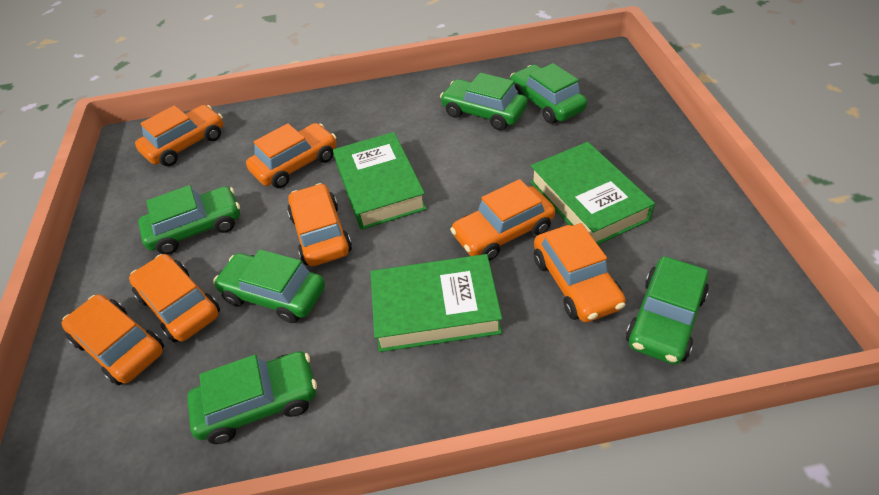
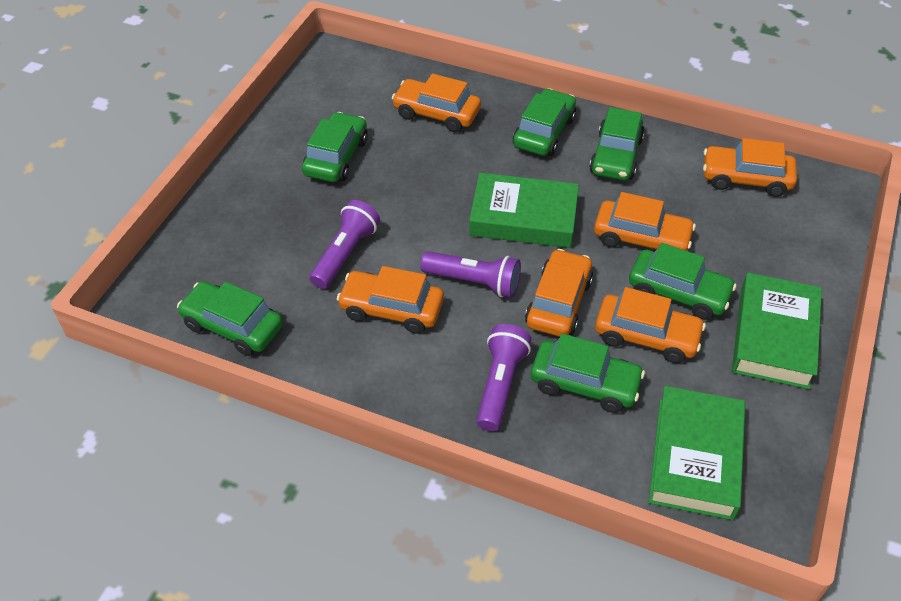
orange car: [61,294,164,386] [129,254,220,342] [135,105,224,166] [246,123,336,188] [288,183,352,266] [450,179,555,261] [534,223,626,322] = 7 -> [337,266,444,334] [392,74,481,132] [525,249,593,337] [594,192,696,251] [595,287,706,363] [703,138,797,197] = 6
purple flashlight: none = 0 -> [310,200,380,289] [420,251,521,298] [476,324,531,431] = 3

